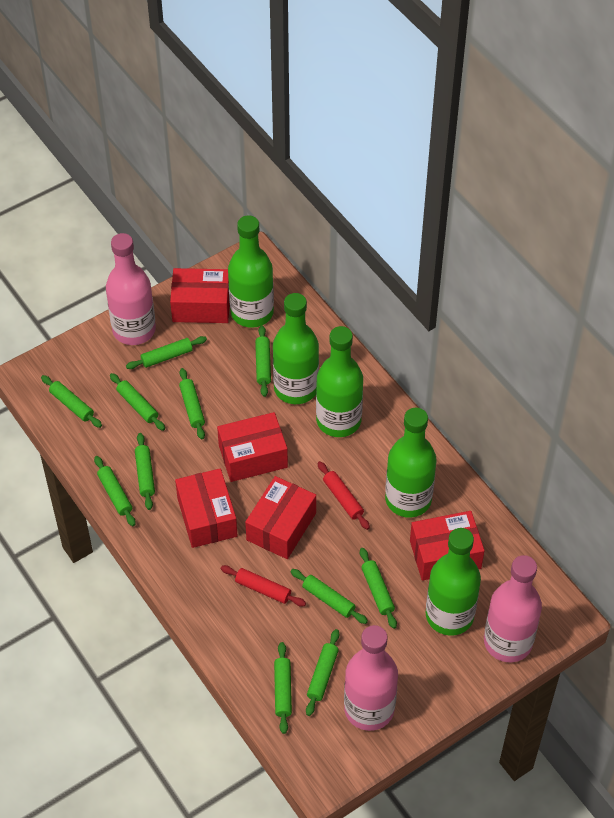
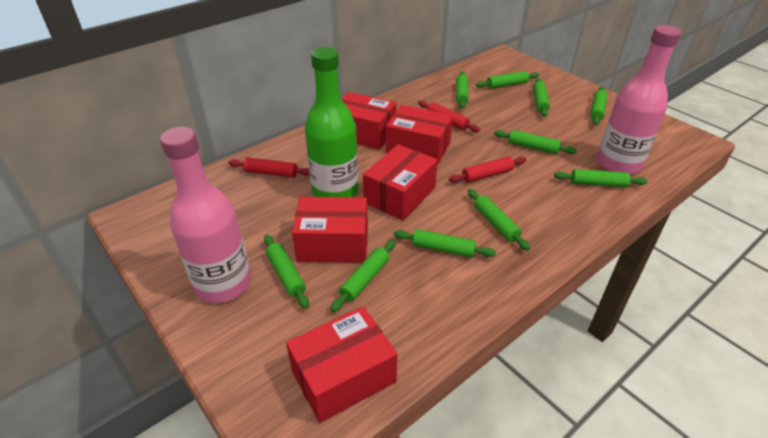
green bottle: [228,215,274,328] [273,293,319,404] [316,326,363,437] [385,408,436,518] [426,528,481,636] = 5 -> [305,47,359,197] = 1
green rolling pin: [41,375,102,428] [94,456,136,526] [110,373,165,431] [126,336,207,369] [135,433,155,510] [179,368,205,440] [255,325,271,397] [274,642,292,734] [291,569,368,624] [306,629,339,716] [360,548,397,629] = 11 -> [264,235,309,308] [330,240,396,312] [394,229,496,258] [456,71,468,109] [468,189,530,251] [476,71,539,89] [494,130,577,154] [533,78,550,117] [554,169,648,188] [590,87,607,125] = 10
pink bottle: [106,233,156,345] [344,625,398,731] [484,555,542,662] = 3 -> [160,127,251,303] [597,25,681,174] = 2
red rolling pin: [221,565,306,606] [318,461,370,530] = 2 -> [228,157,310,178] [418,101,480,133] [449,157,526,183] = 3

